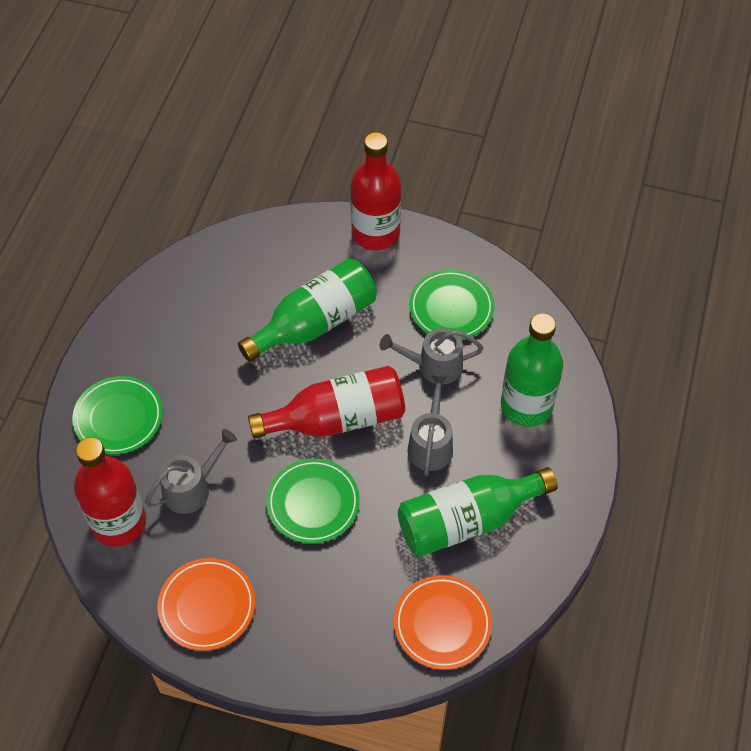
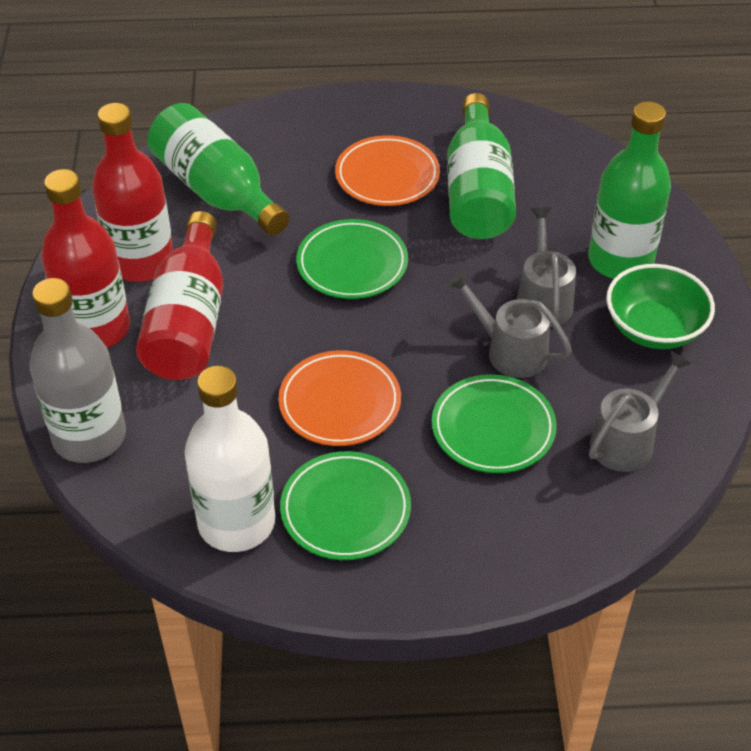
green bowl: none = 0 -> [606,264,715,349] = 1
grey bottle: none = 0 -> [30,278,126,463] = 1
white bottle: none = 0 -> [185,366,275,552] = 1

